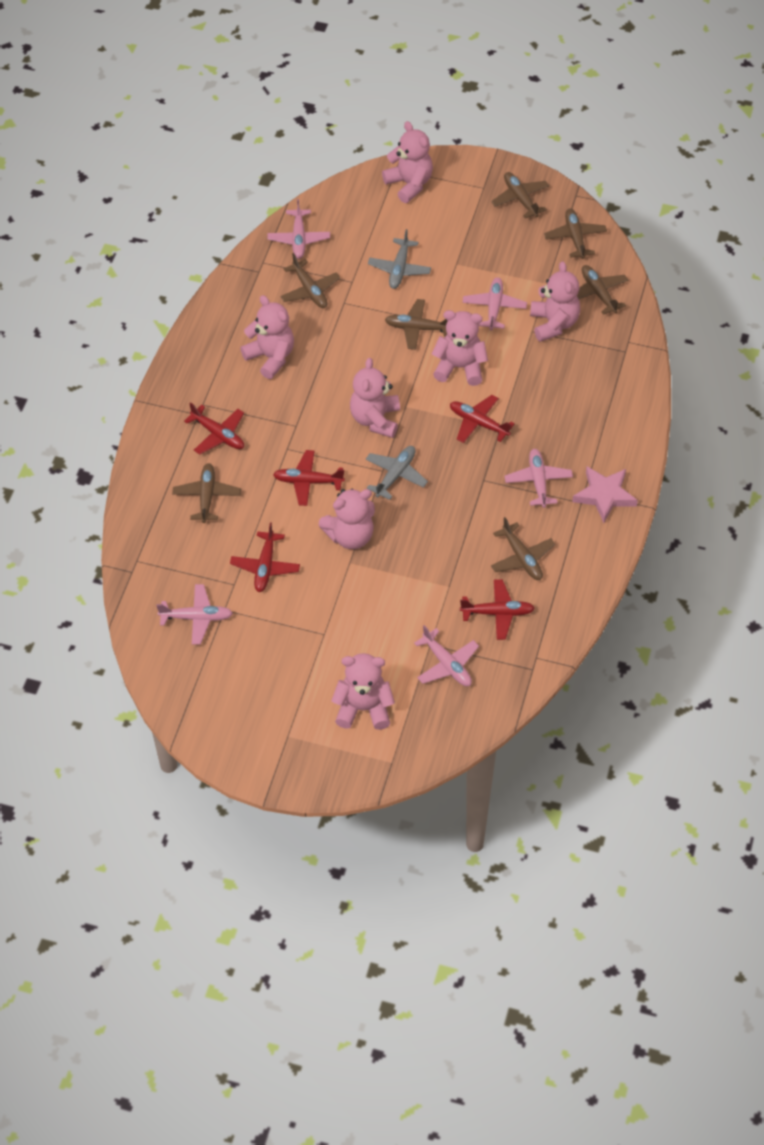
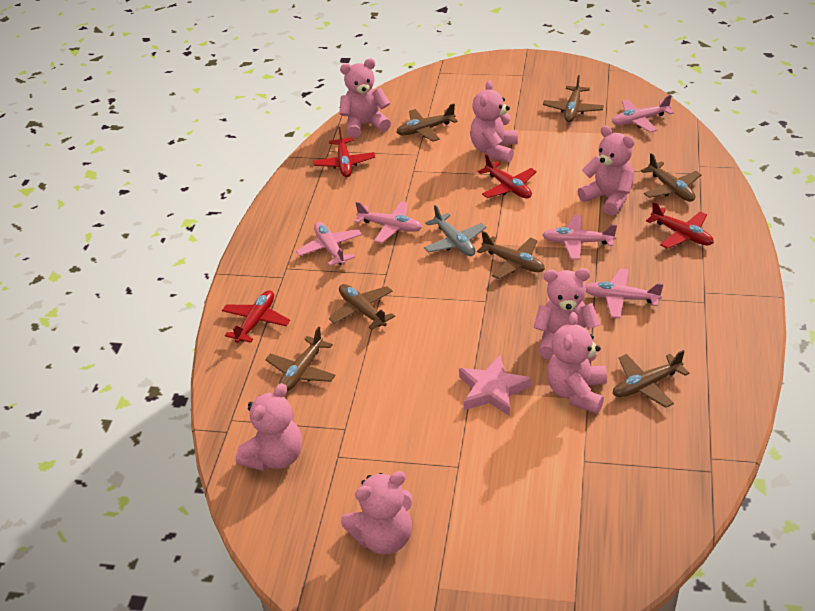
grey plane: [365,446,428,500] [368,229,431,289] = 2 -> [424,205,486,256] = 1
red plane: [184,402,244,455] [230,522,300,592] [273,450,345,506] [450,395,515,443] [460,579,535,640] = 5 -> [222,290,290,343] [313,127,375,177] [478,154,537,198] [646,201,714,249] = 4

